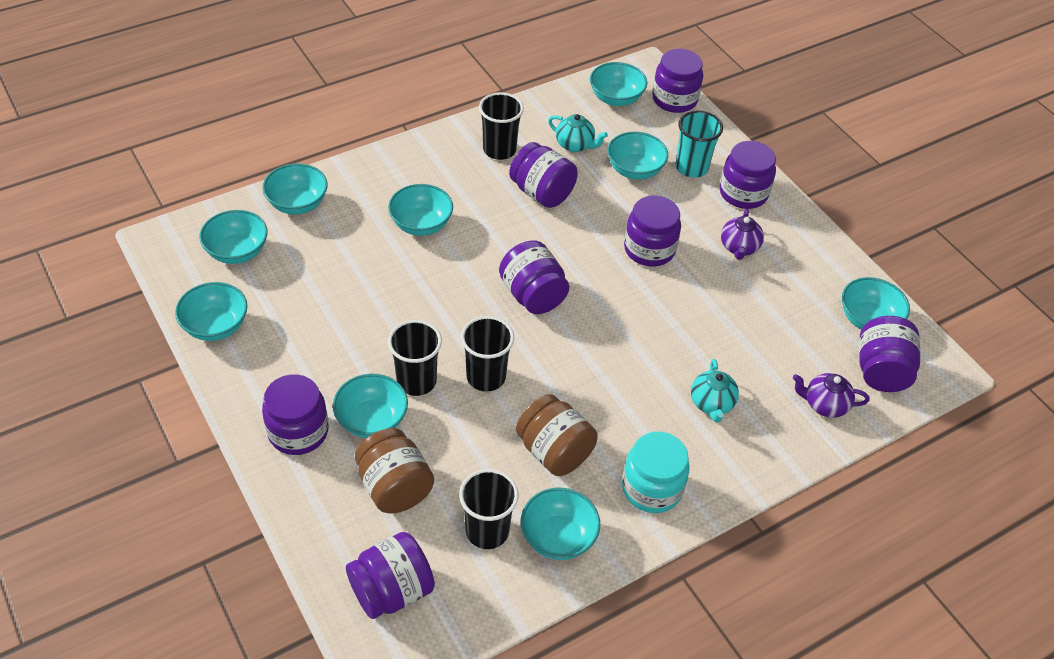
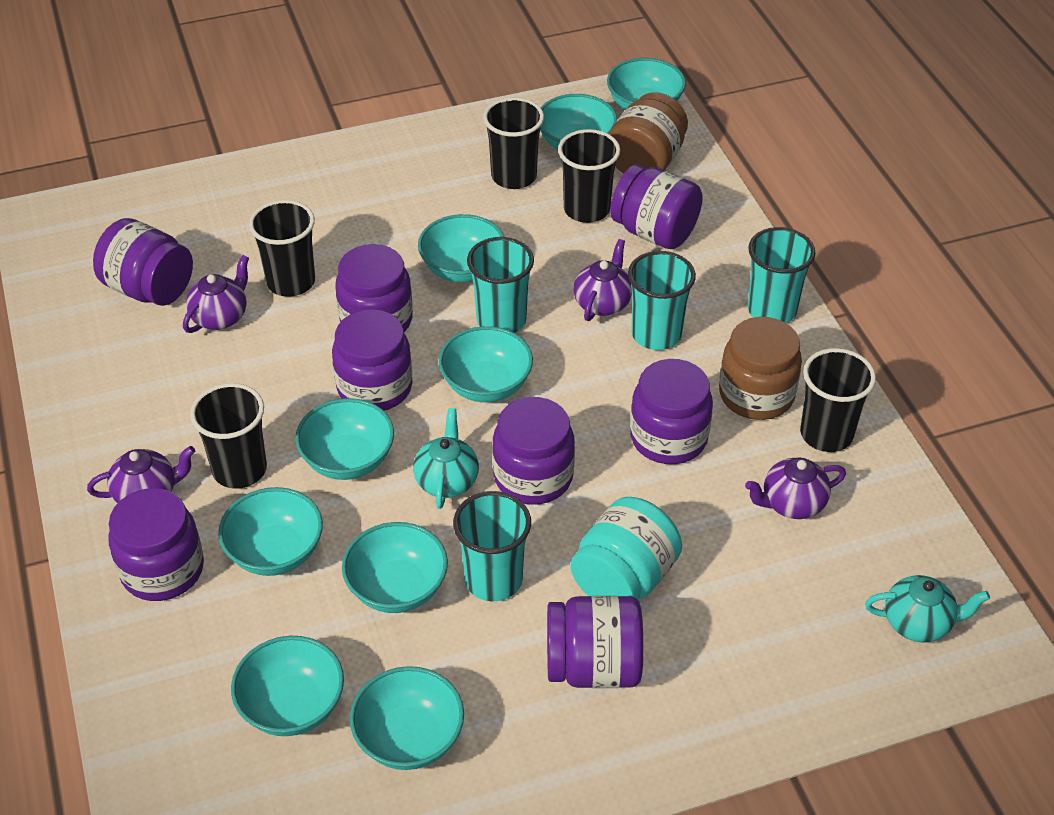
black cup: [388,320,442,396] [459,469,518,549] [461,316,514,392] [479,92,524,160] = 4 -> [190,383,267,489] [249,200,315,297] [483,97,544,189] [558,129,620,223] [800,348,876,452] = 5
purple teapot: [721,209,764,260] [793,373,869,418] = 2 -> [87,446,195,503] [183,255,249,333] [574,239,632,321] [745,458,846,519] = 4
turquoise cup: [676,110,723,178] = 1 -> [453,491,531,601] [467,237,534,333] [628,251,696,350] [748,227,816,323] = 4

